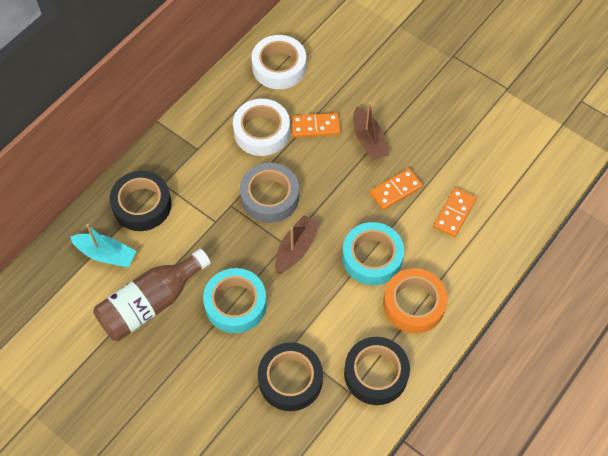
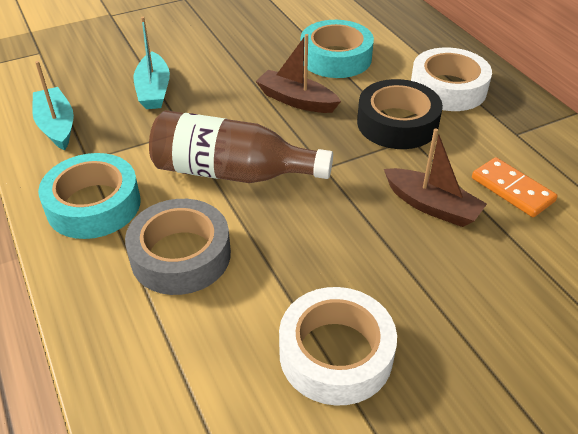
black tape: [110,171,172,231] [258,342,323,411] [344,337,410,405] = 3 -> [357,79,443,149] = 1
orange domino: [291,113,340,138] [370,168,423,210] [433,188,476,237] = 3 -> [472,157,558,217] = 1
orange tape: [383,268,448,333] = 1 -> none = 0
turquoise boat: [70,224,137,267] = 1 -> [32,61,74,150] [134,17,170,109] = 2

